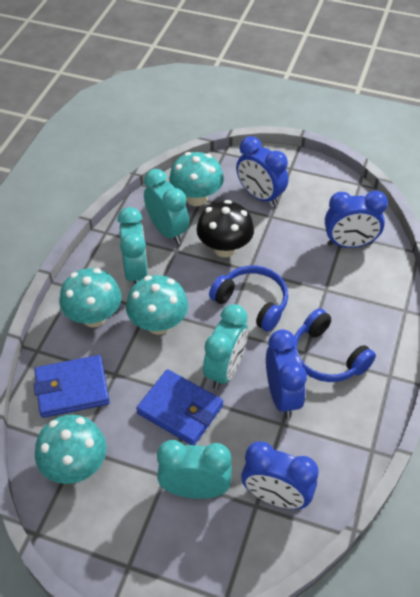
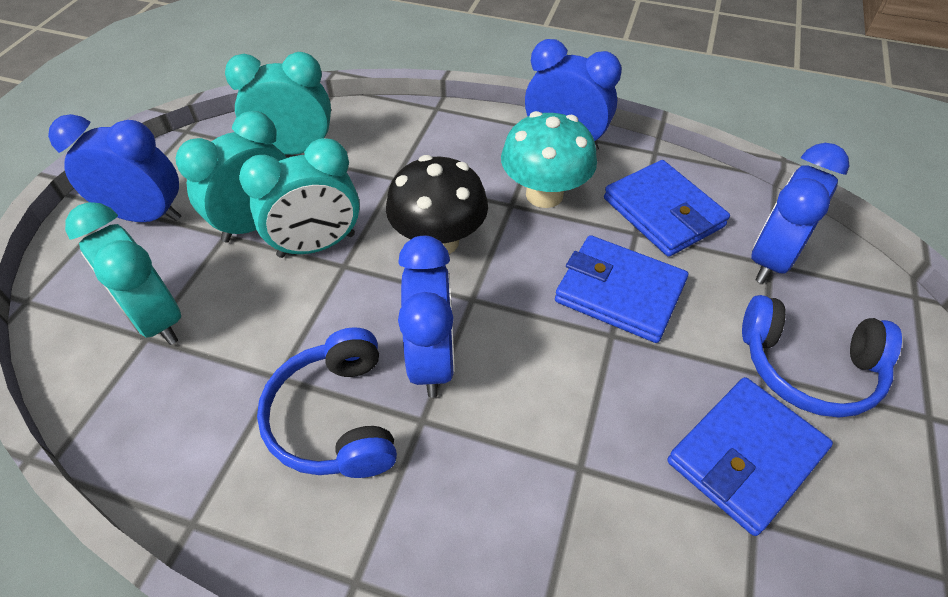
blue wallet: [34,355,110,418] [136,369,223,445] = 2 -> [555,235,688,343] [604,160,730,257] [667,377,833,536] = 3
turquoise mushroom: [35,414,106,484] [59,268,122,327] [126,275,188,335] [169,152,224,206] = 4 -> [501,111,597,208] = 1

